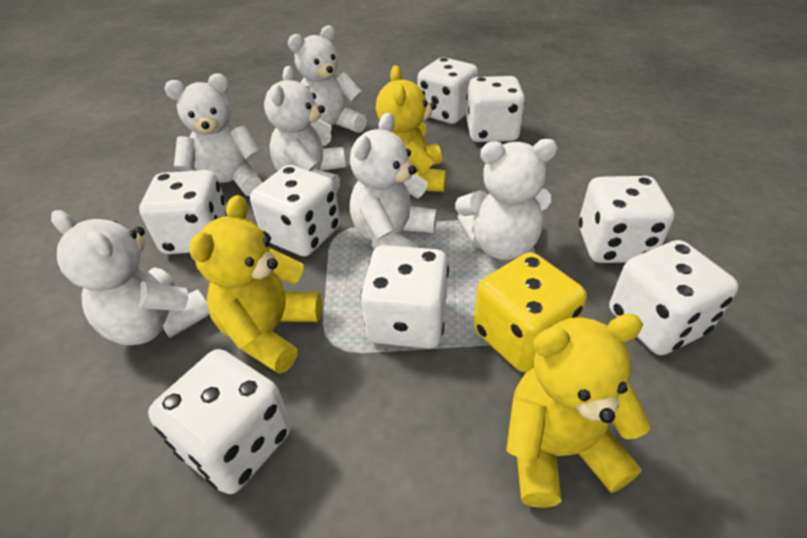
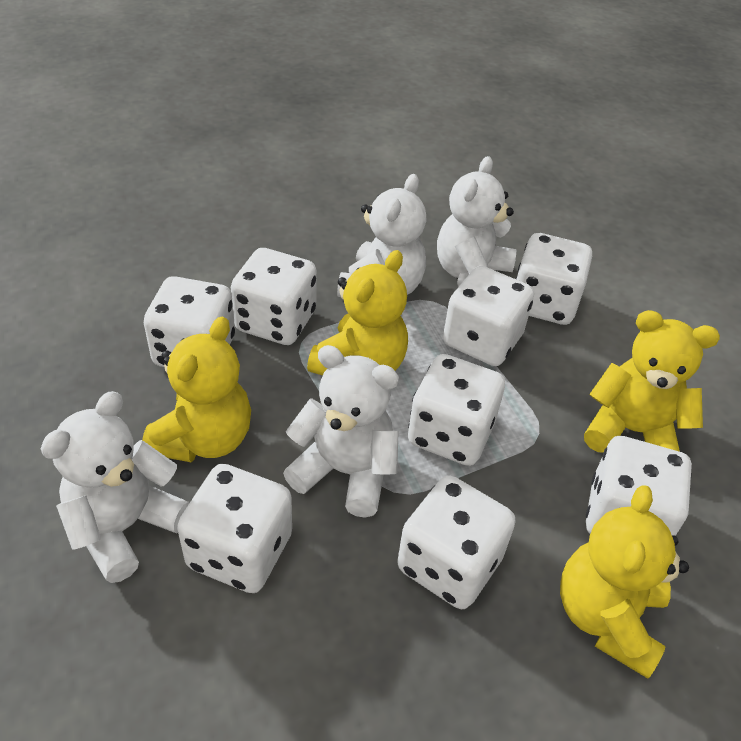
white teddy bear: [51,210,210,345] [165,73,263,196] [264,66,346,193] [288,25,367,146] [350,113,437,250] [455,139,558,260] = 6 -> [41,391,189,583] [283,345,399,518] [337,174,427,297] [437,156,516,286] = 4
yellow dice: [474,252,587,372] = 1 -> none = 0
yellow teddy bear: [189,195,322,374] [376,65,446,192] [506,314,651,508] = 3 -> [142,317,251,462] [307,250,408,376] [560,485,689,679] [584,310,720,453] = 4

